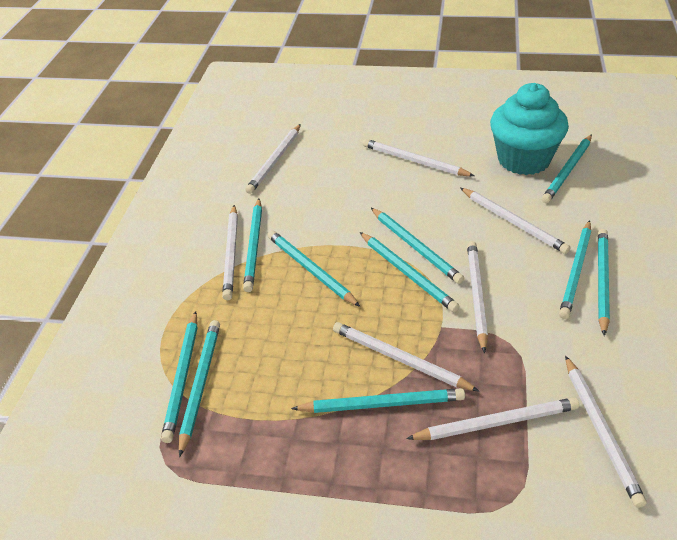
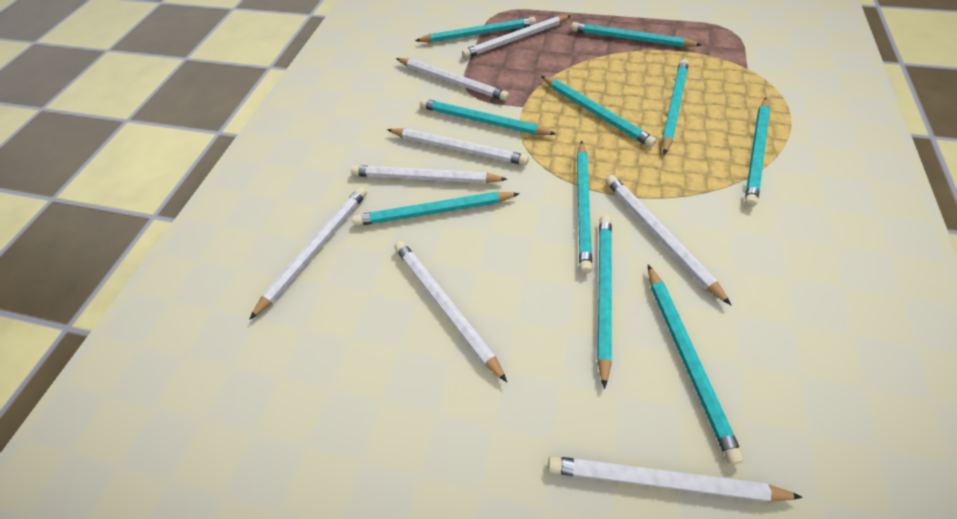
turquoise cupcake: [490,83,569,175] = 1 -> none = 0

